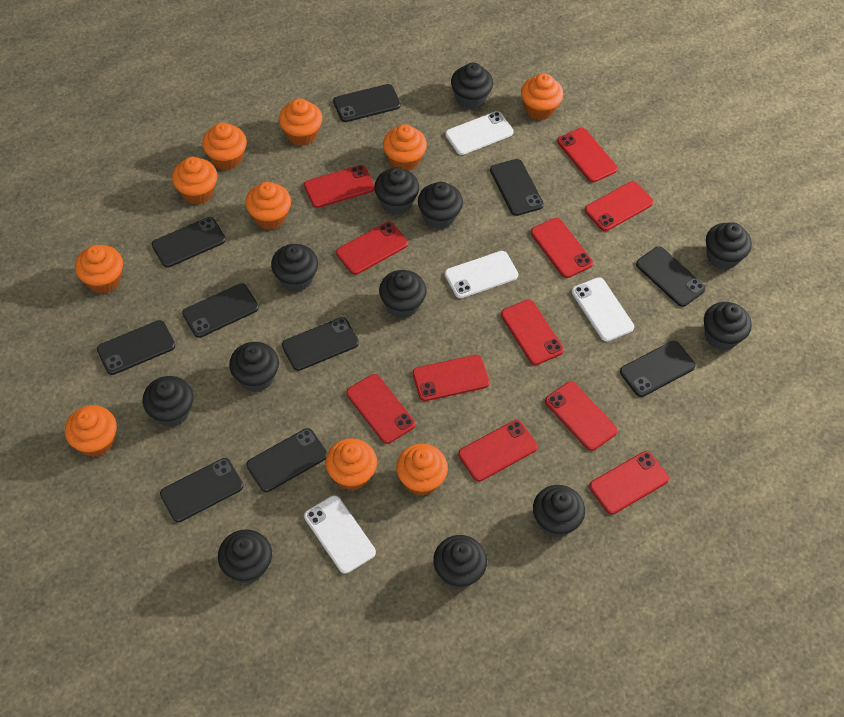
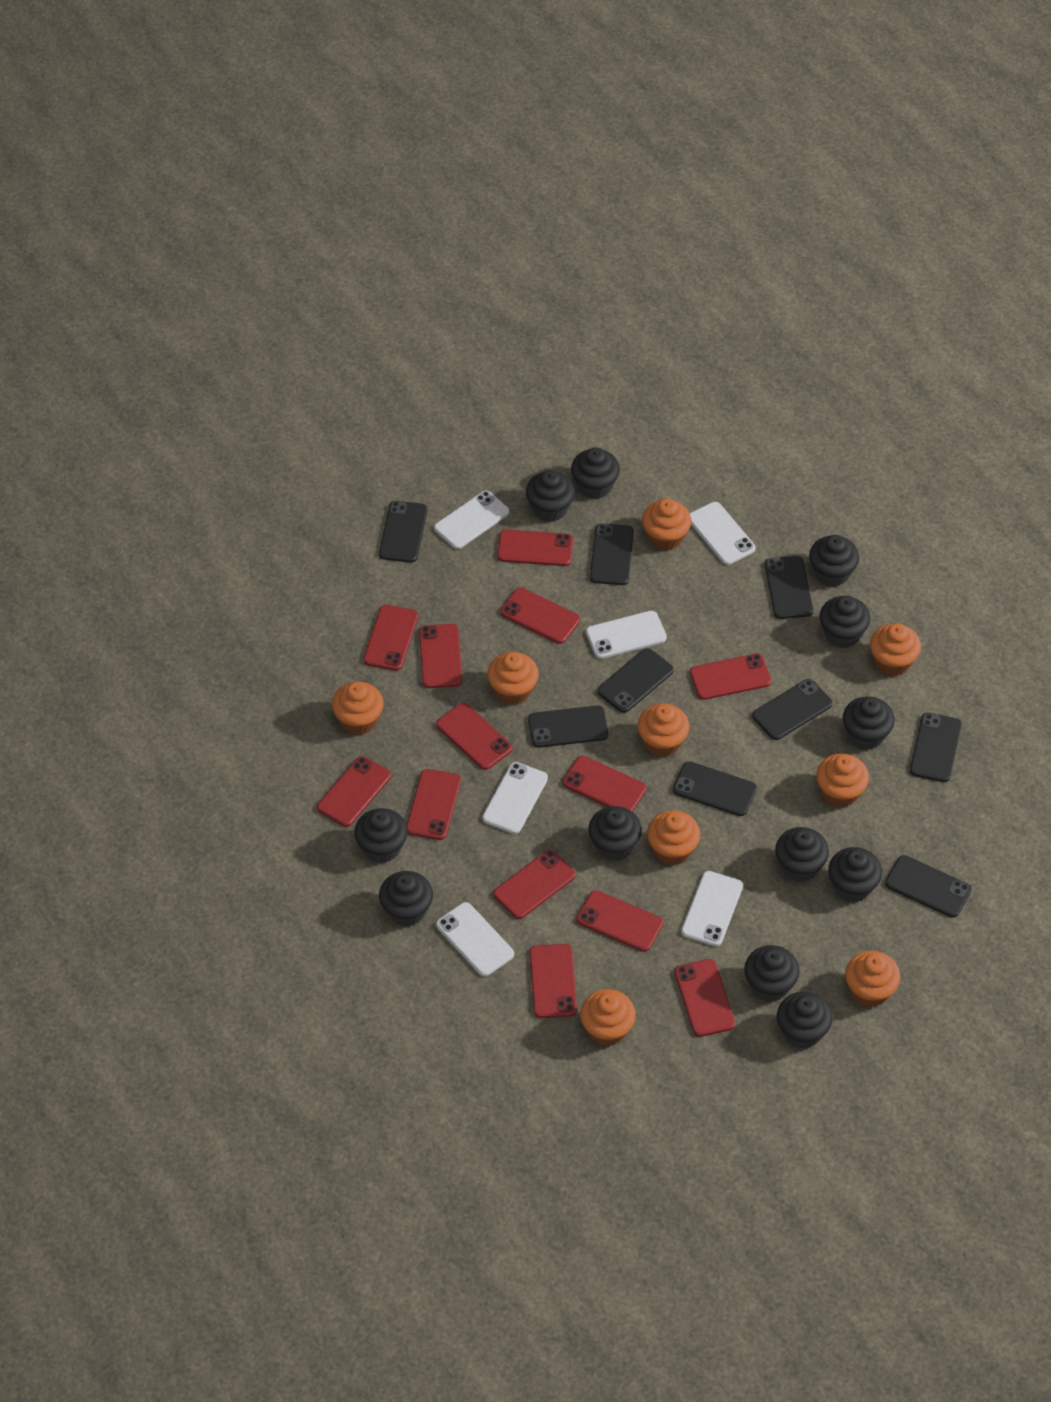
black phone: [97,320,175,375] [152,217,226,268] [160,458,243,522] [182,283,259,338] [246,428,327,492] [282,317,359,371] [333,84,401,122] [490,159,544,216] [620,341,696,397] [636,246,706,307] = 10 -> [379,501,427,563] [528,706,608,748] [590,523,634,585] [597,648,674,713] [673,761,757,816] [752,679,832,740] [765,556,813,619] [885,855,972,918] [910,713,962,782] = 9
orange cupcake: [65,405,117,457] [75,245,123,294] [172,157,218,205] [202,122,247,170] [245,182,291,230] [279,98,322,146] [325,438,377,490] [383,124,427,171] [396,444,448,496] [521,73,563,120] = 10 -> [332,682,384,735] [487,652,539,705] [580,989,636,1046] [637,704,690,757] [642,499,691,551] [647,810,700,865] [816,754,869,808] [845,951,900,1007] [870,624,921,676] = 9
red phone: [304,165,374,208] [336,222,408,275] [347,374,415,444] [412,355,490,401] [458,420,538,481] [501,299,564,365] [531,218,593,278] [545,381,618,451] [557,128,618,183] [585,181,654,231] [589,451,669,514] = 11 -> [317,756,391,827] [363,605,418,671] [407,769,461,840] [419,624,462,688] [436,703,512,770] [493,850,576,919] [497,529,573,566] [500,588,580,644] [530,944,577,1018] [563,756,646,812] [577,890,663,952] [674,959,735,1037] [690,653,771,700] = 13
white phone: [304,495,376,574] [445,111,514,155] [445,251,518,298] [572,277,634,342] = 4 -> [434,491,509,549] [436,902,514,976] [482,762,548,834] [586,611,667,659] [681,871,743,946] [690,502,756,565] = 6

